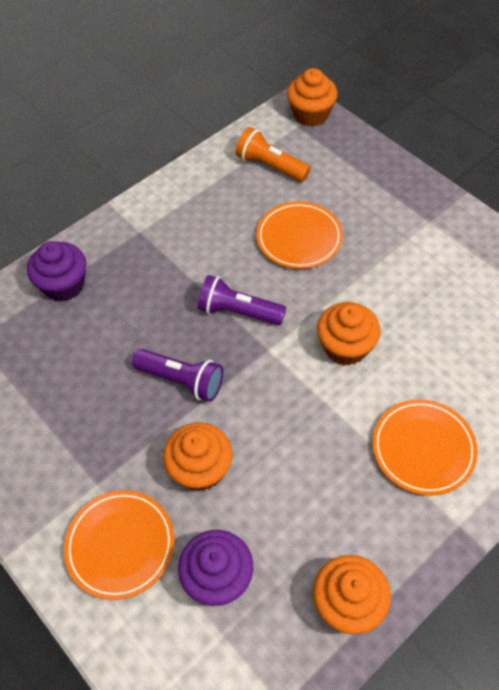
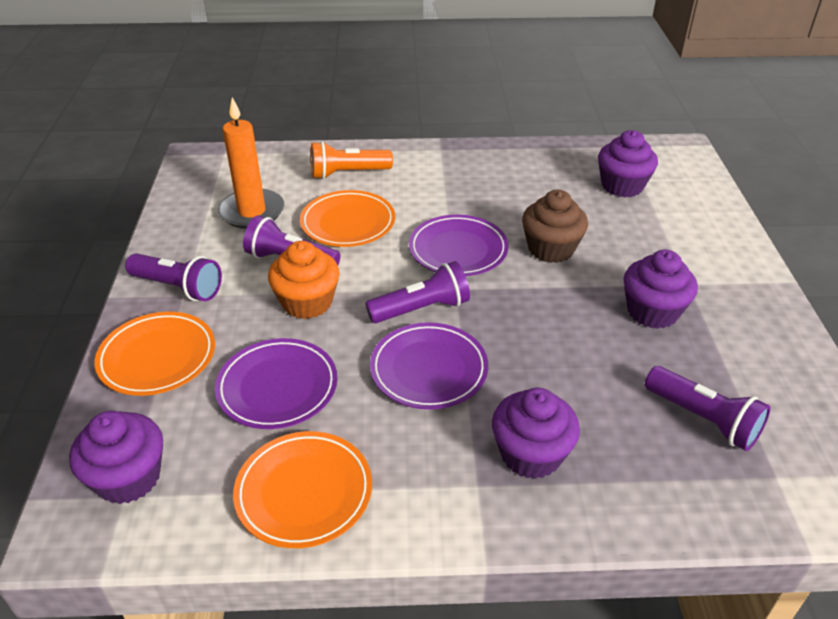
brown cupcake: none = 0 -> [522,190,588,263] = 1
orange candle: none = 0 -> [218,97,284,229] = 1
orange cupcake: [163,423,233,491] [287,68,338,126] [313,555,391,634] [317,302,380,366] = 4 -> [268,241,339,319] = 1
purple cupcake: [27,241,86,302] [178,530,253,606] = 2 -> [69,411,163,504] [492,388,580,479] [598,130,658,197] [624,250,698,329] = 4
purple flashlight: [132,349,223,402] [198,275,286,325] = 2 -> [125,253,222,301] [243,216,340,265] [365,261,470,323] [645,366,771,451] = 4
purple plate: none = 0 -> [215,338,338,429] [370,322,488,409] [409,215,508,276] = 3

